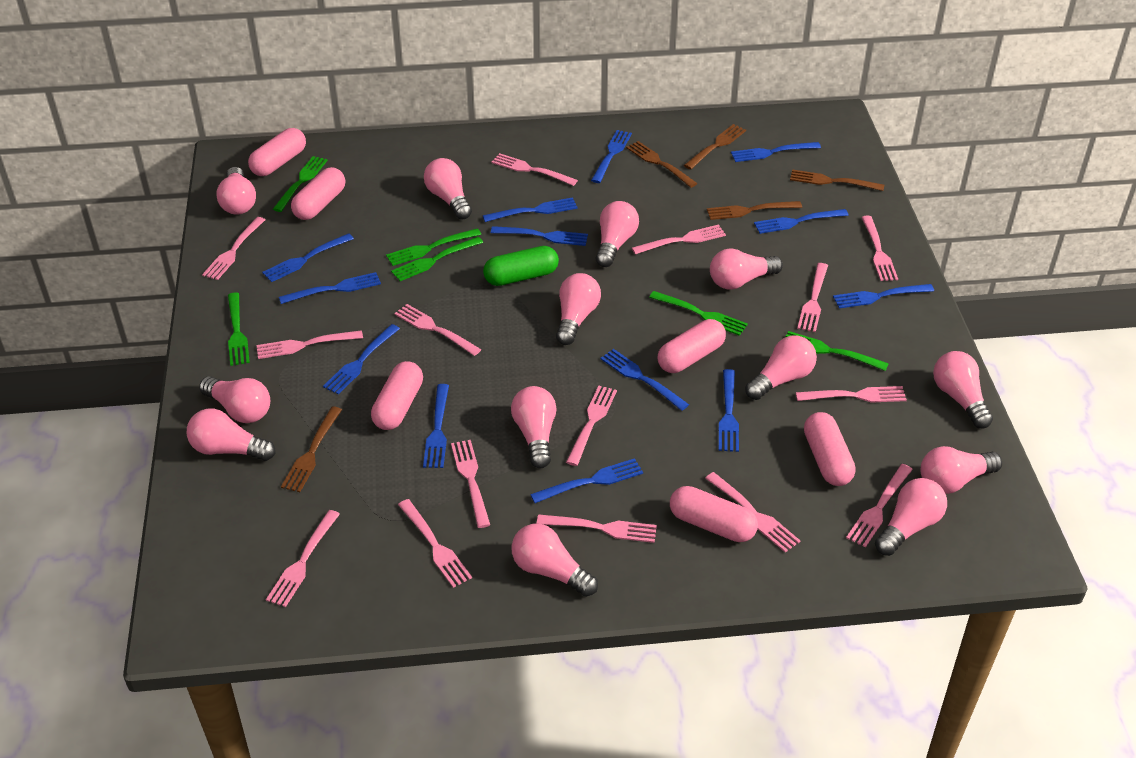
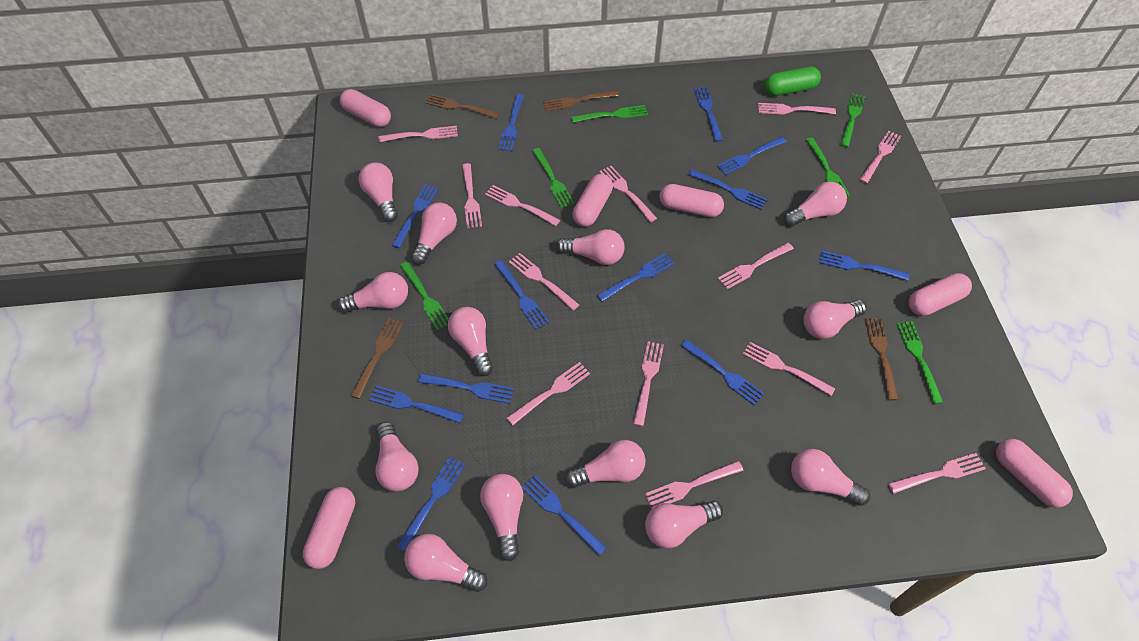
brown fork: [281,407,342,492] [626,141,698,188] [684,124,746,169] [707,201,802,220] [790,170,884,191] = 5 -> [351,318,404,399] [425,94,499,119] [543,90,619,112] [865,318,898,400] = 4
pink fork: [202,217,265,280] [256,330,363,359] [266,510,340,607] [394,304,481,356] [398,499,472,588] [451,440,490,528] [491,153,578,186] [537,514,657,543] [566,386,617,466] [632,224,726,254] [705,472,801,552] [796,386,907,403] [797,263,828,332] [846,464,913,548] [861,216,898,281] = 15 -> [379,126,458,142] [462,163,482,228] [485,185,560,226] [507,362,590,426] [509,253,579,311] [600,166,657,222] [633,342,664,427] [645,461,744,509] [718,243,794,289] [743,342,835,396] [758,103,836,115] [859,131,901,184] [888,453,986,494] = 13

